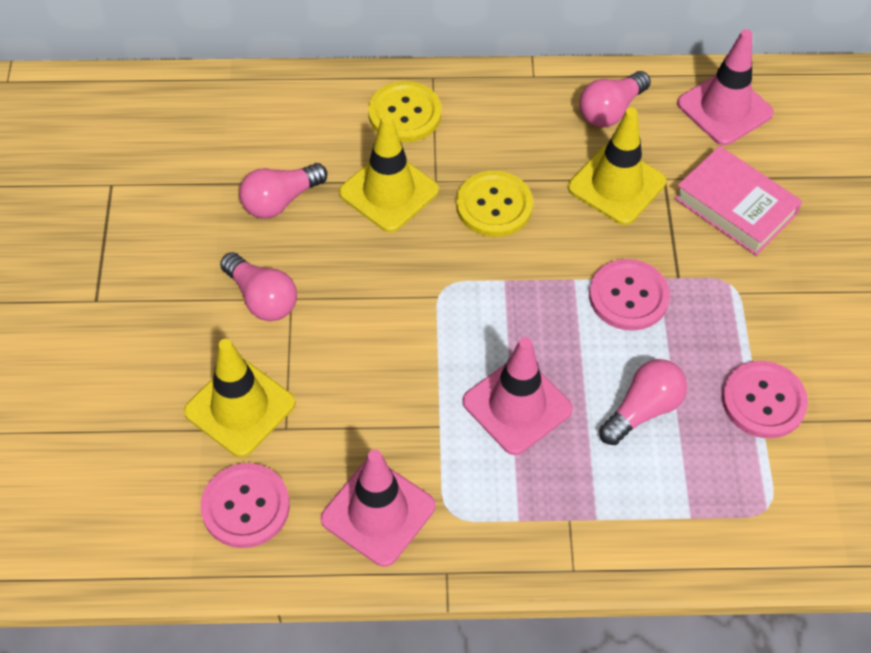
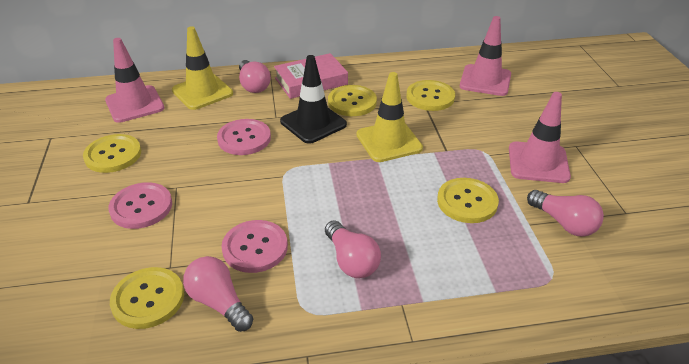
black traffic cone: none = 0 -> [280,55,347,144] = 1
yellow button: [368,81,442,142] [456,171,533,237] = 2 -> [83,134,141,173] [110,267,184,329] [328,85,377,116] [406,80,455,111] [437,178,499,223] = 5
yellow traffic cone: [184,339,295,457] [339,114,439,232] [568,108,666,225] = 3 -> [172,26,233,110] [356,72,423,162] = 2

